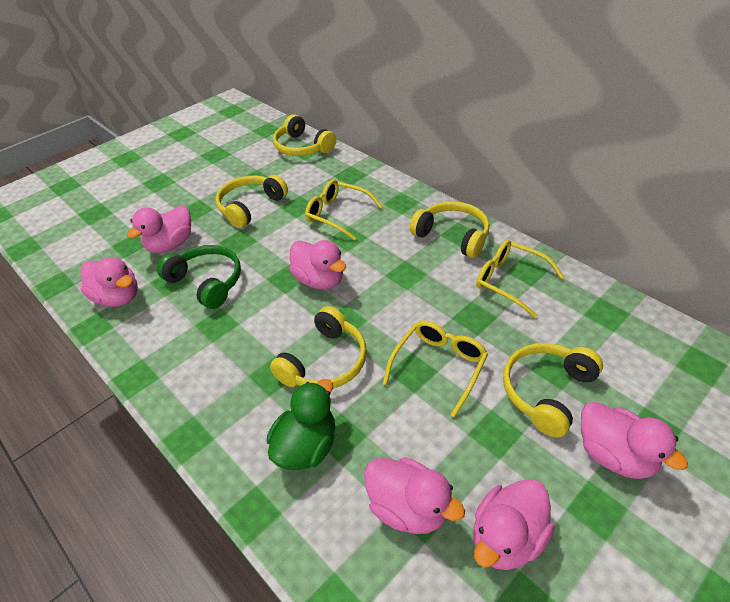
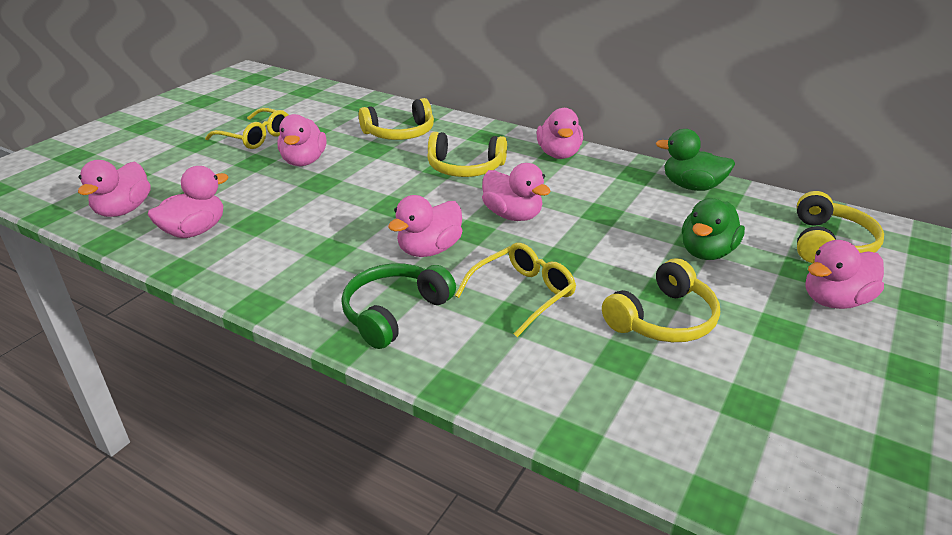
green duck: [267,379,335,470] = 1 -> [656,129,735,191] [682,198,745,260] = 2
pink duck: [80,257,138,307] [127,206,191,253] [289,240,346,290] [364,457,465,534] [473,479,555,570] [581,402,688,479] = 6 -> [78,160,151,217] [148,166,228,238] [278,114,327,166] [388,195,462,257] [482,163,551,221] [537,108,583,159] [806,240,884,309] = 7
yellow glasses: [305,180,383,240] [383,320,488,418] [476,240,564,318] = 3 -> [205,108,288,149] [455,243,576,337] = 2
yellow headphones: [216,175,288,228] [270,306,367,389] [273,114,336,156] [409,201,490,258] [503,343,603,438] = 5 -> [359,98,434,140] [427,132,507,177] [602,258,720,342] [797,191,884,263] = 4

